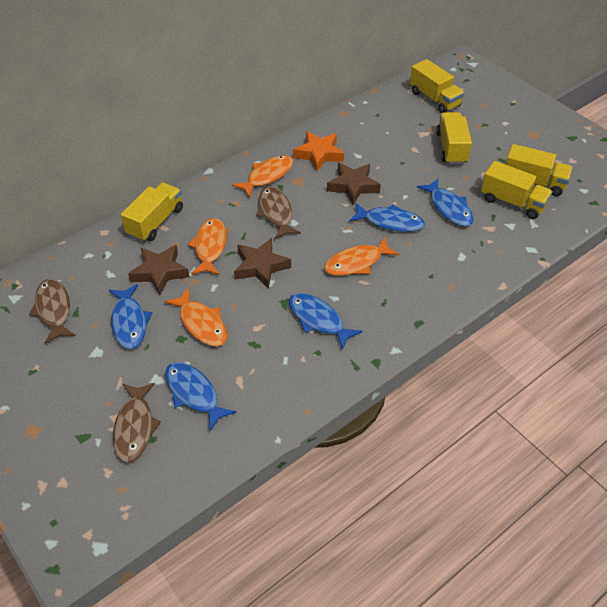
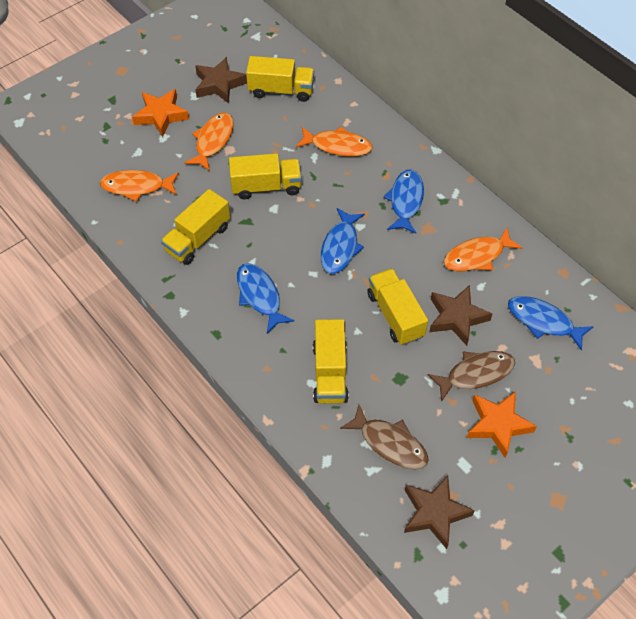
blue fish: [109,284,152,349] [165,362,236,431] [289,293,362,350] [349,203,425,232] [417,178,473,226] = 5 -> [237,263,295,333] [321,208,365,274] [384,169,424,234] [508,296,594,351] = 4
brown fish: [29,279,76,344] [113,383,161,463] [256,187,301,239] = 3 -> [340,405,429,470] [428,351,515,402] = 2
orange star: [293,131,344,172] = 1 -> [132,89,189,137] [467,391,537,458] = 2

